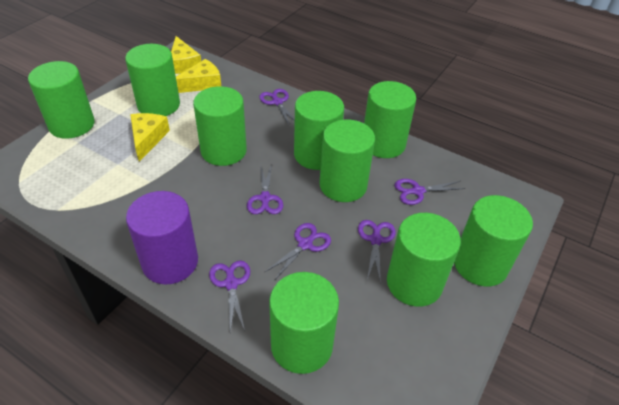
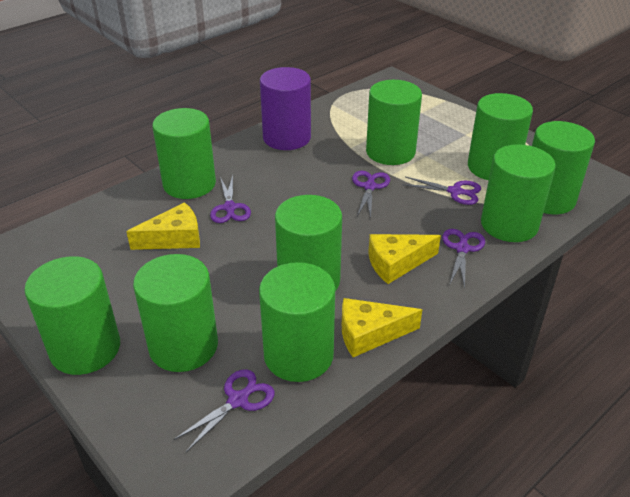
purple scissors: [209,260,250,332] [247,164,283,214] [259,89,295,125] [265,223,331,281] [358,220,396,284] [394,179,465,205] = 6 -> [173,369,275,452] [210,175,251,223] [352,171,390,218] [402,177,481,205] [442,229,485,288] = 5

